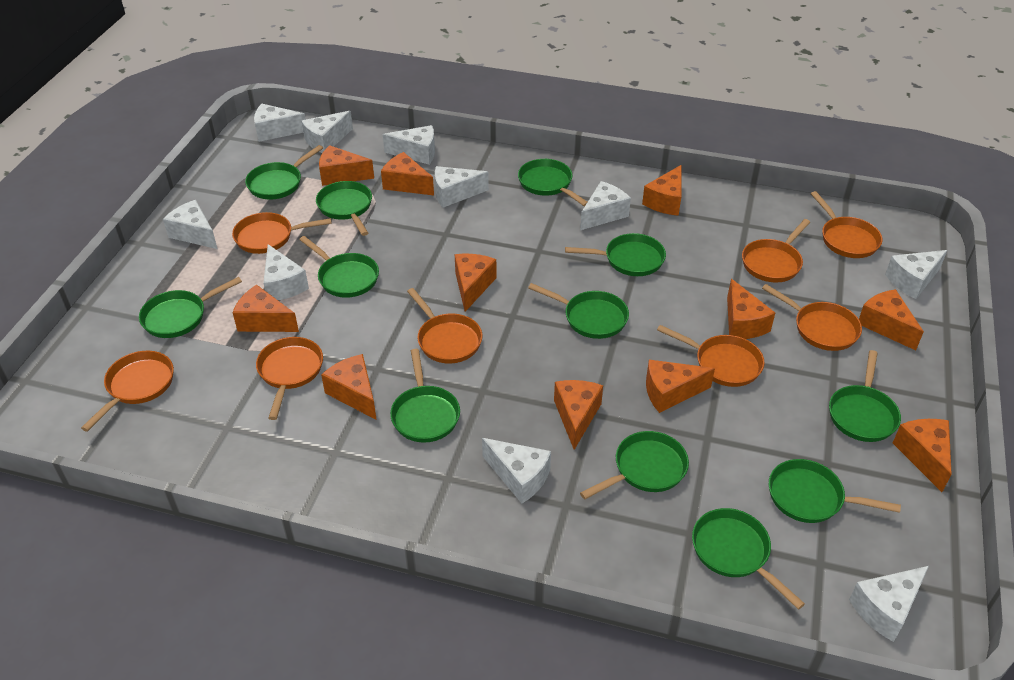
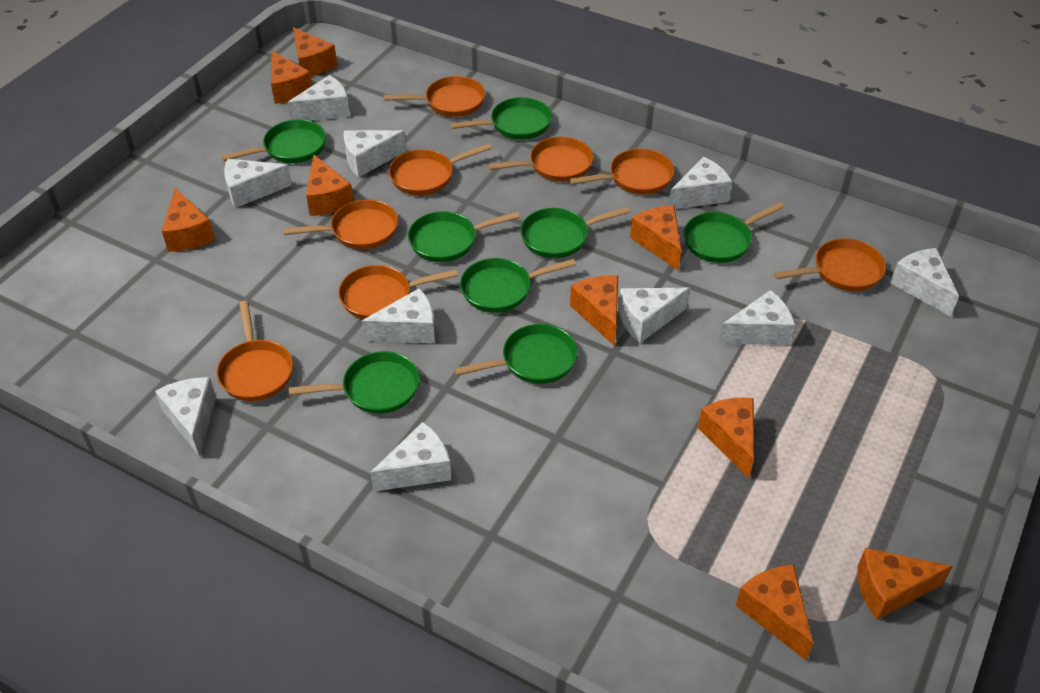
green pan: [139,277,242,338] [245,145,323,200] [299,236,379,298] [316,181,372,236] [390,349,460,443] [518,159,587,206] [528,283,629,339] [565,233,666,276] [580,431,689,499] [692,508,805,610] [769,459,901,523] [829,350,901,442] = 12 -> [221,119,326,163] [289,351,419,414] [408,211,520,262] [450,97,552,140] [454,324,578,384] [460,258,576,313] [520,206,630,258] [684,202,785,263] = 8
orange cheese: [233,285,299,332] [319,145,374,186] [321,354,377,420] [381,152,434,195] [455,254,497,312] [554,380,603,450] [642,165,682,216] [646,360,715,413] [727,279,775,339] [859,289,924,350] [893,419,952,492] = 11 -> [162,188,215,252] [271,50,312,104] [293,27,337,77] [306,154,354,216] [570,275,618,346] [630,205,681,271] [698,397,754,479] [736,565,814,661] [857,548,953,620] = 9

